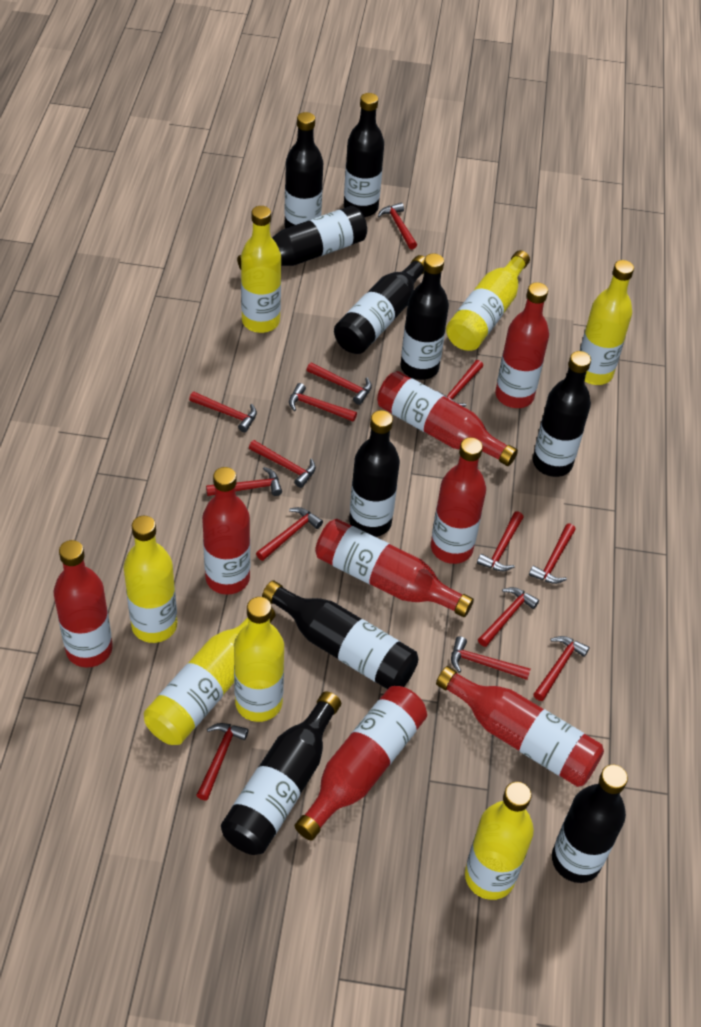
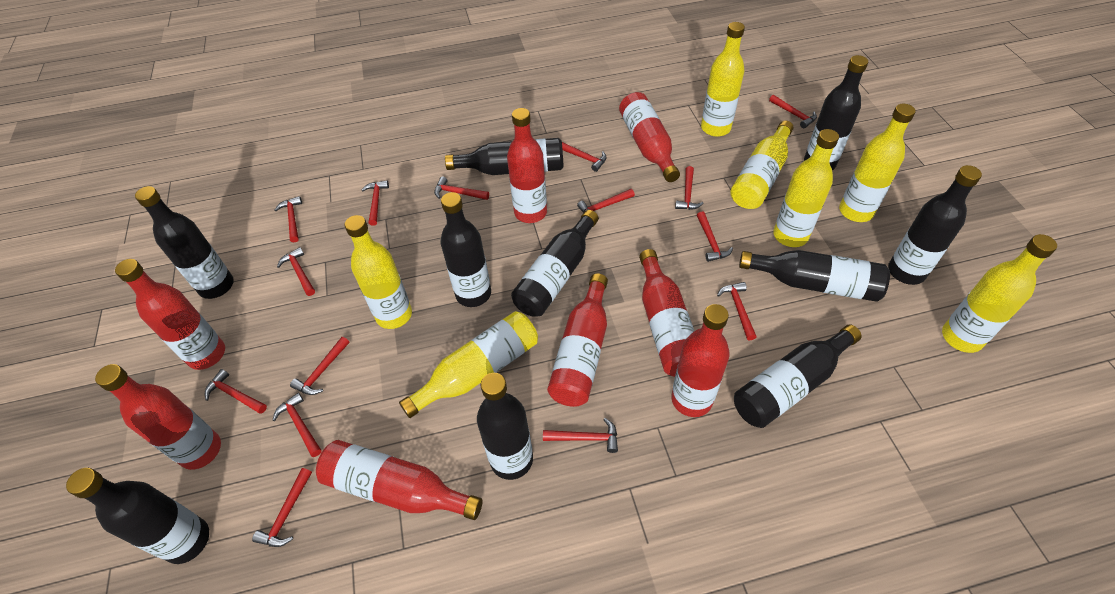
red hammer: [189,392,257,432] [196,723,249,800] [206,467,282,496] [249,440,316,488] [256,507,323,561] [289,383,357,422] [307,363,372,405] [378,203,417,249] [436,360,483,407] [451,636,530,680] [477,511,523,571] [478,587,539,647] [529,524,576,584] [533,636,590,701] = 14 -> [205,369,267,414] [252,468,312,547] [273,393,322,457] [275,196,302,242] [277,247,315,296] [290,337,349,395] [362,180,389,226] [434,176,489,200] [543,418,618,453] [562,142,607,172] [577,189,635,220] [675,166,704,210] [697,212,733,262] [717,282,756,341] [769,95,817,128] = 15

